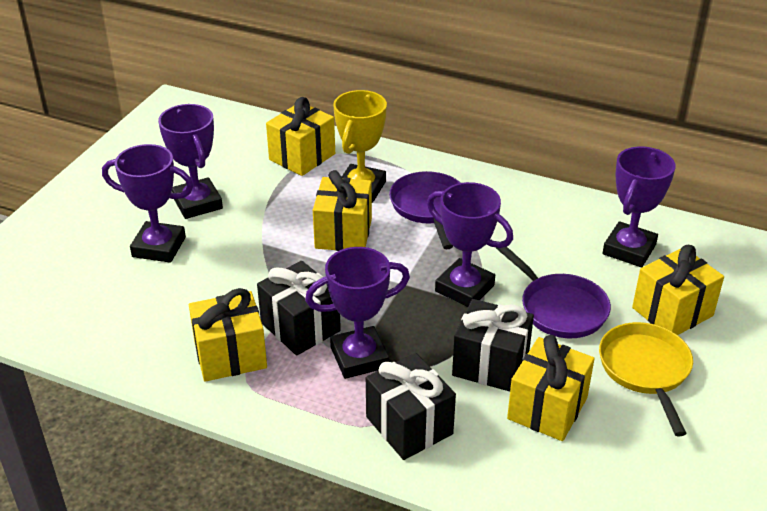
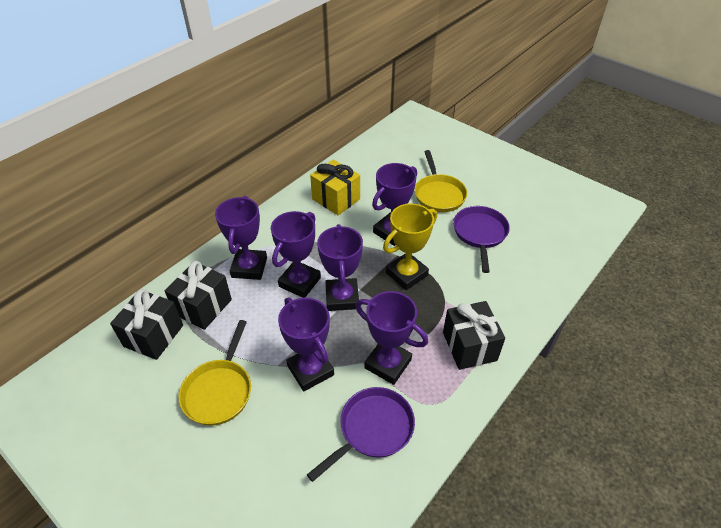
purple trophy: [102,144,193,263] [158,104,223,219] [305,247,410,379] [427,182,513,307] [603,146,676,267] = 5 -> [215,196,267,280] [271,211,321,298] [278,297,334,391] [317,224,363,311] [355,291,428,385] [372,163,417,246] = 6
yellow gift: [189,288,267,382] [266,97,335,176] [313,170,372,251] [507,335,595,441] [632,245,724,335] = 5 -> [310,160,360,215] = 1
yellow pan: [599,322,693,436] = 1 -> [179,320,251,426] [415,150,467,212] = 2

